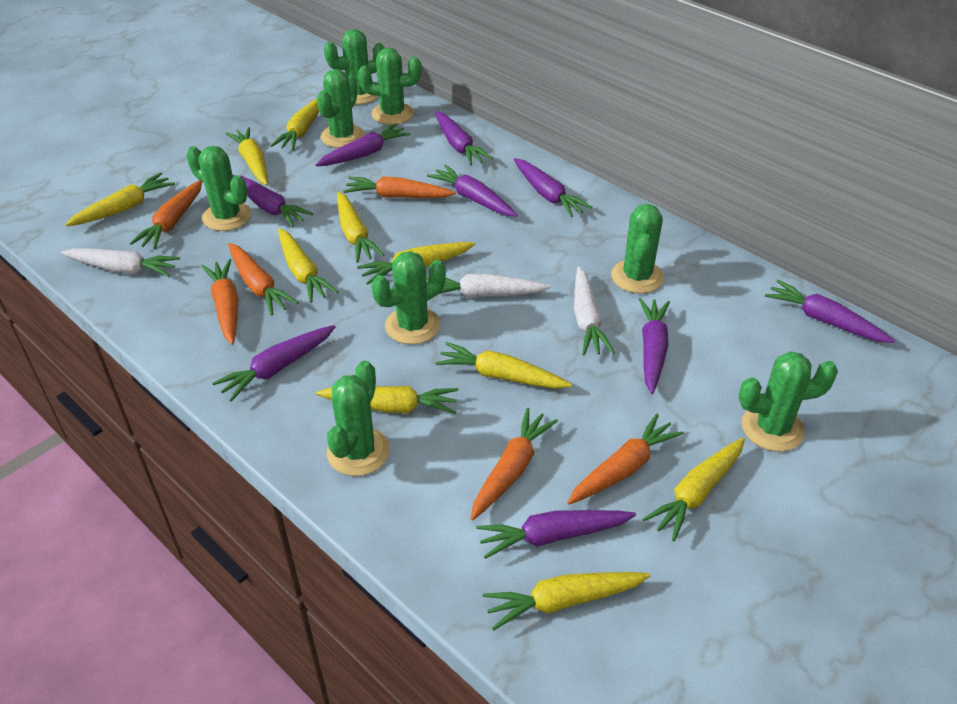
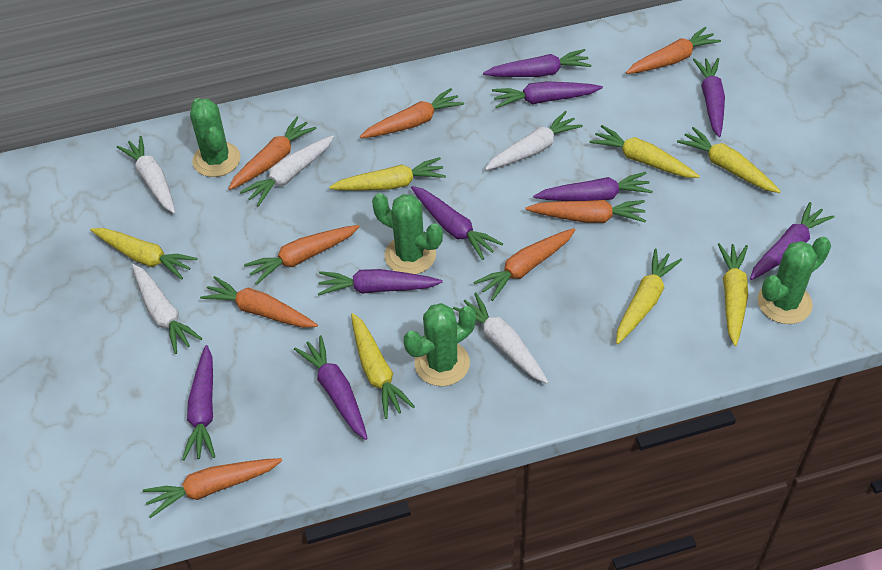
green cactus: [186,146,251,231] [317,69,364,148] [324,29,384,104] [327,361,390,476] [358,47,421,125] [372,251,446,344] [611,204,664,293] [739,351,838,452] = 8 -> [190,98,241,177] [372,193,443,274] [404,303,476,386] [757,237,831,324] = 4
orange carrot: [130,180,202,250] [201,259,238,345] [228,243,299,316] [343,176,456,198] [471,408,558,520] [567,414,684,505] = 6 -> [143,458,282,518] [200,276,318,328] [228,117,317,190] [244,225,360,285] [360,88,464,138] [473,228,576,301] [526,200,646,223] [626,27,721,74] = 8
white carrot: [60,248,180,277] [426,274,551,298] [574,266,615,355] = 3 -> [117,136,175,213] [132,264,202,354] [240,135,334,207] [453,292,548,384] [485,111,583,170] = 5
yellow carrot: [65,173,175,227] [225,127,268,185] [270,98,319,150] [278,228,338,303] [316,386,458,414] [337,192,384,263] [357,242,475,285] [435,342,572,389] [482,572,650,631] [642,438,745,541] = 10 -> [90,228,198,280] [329,157,446,190] [351,313,415,419] [590,125,700,178] [616,249,682,344] [677,127,781,193] [718,243,748,346] = 7

